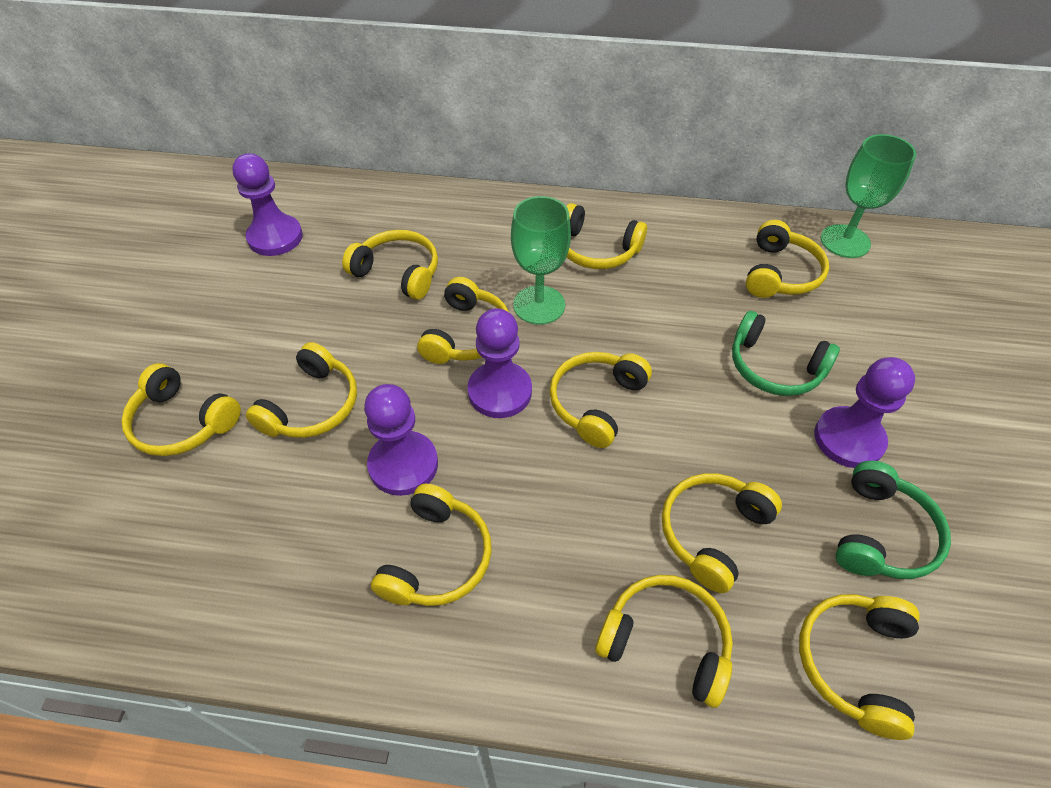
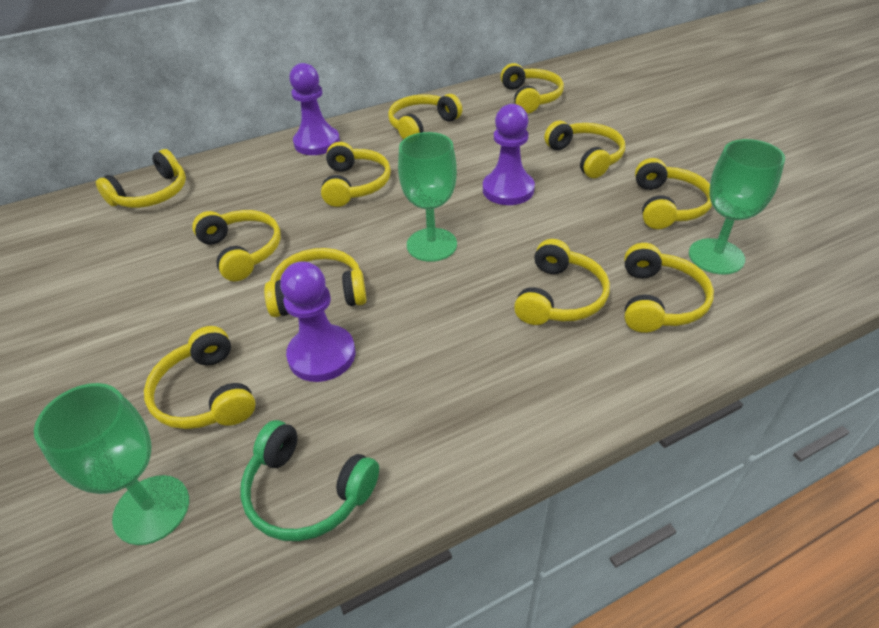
green goblet: [511,196,571,325] [820,134,916,258] = 2 -> [34,383,189,545] [398,132,457,262] [689,139,785,274] = 3
green headphones: [732,311,840,396] [836,461,951,579] = 2 -> [240,420,379,541] = 1
purple pawn: [232,153,303,256] [364,384,438,496] [467,308,532,418] [814,357,915,468] = 4 -> [280,261,355,382] [289,63,340,155] [483,104,535,205] = 3

